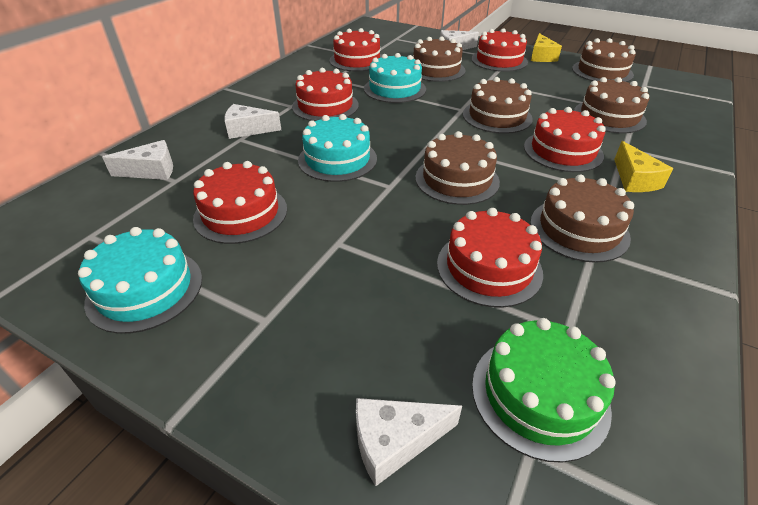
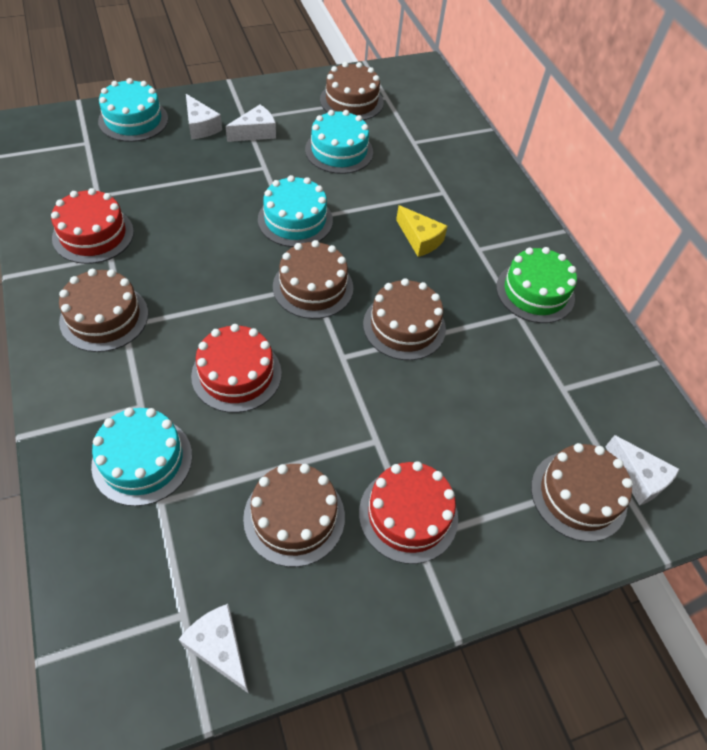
red cake: [193,161,287,244] [292,68,359,121] [330,28,382,71] [437,208,543,308] [471,28,528,72] [524,107,606,172] = 6 -> [51,188,134,264] [191,324,282,413] [359,461,458,564] = 3
turquoise cake: [78,227,202,334] [298,114,377,182] [364,53,426,103] = 3 -> [91,408,192,506] [98,78,168,142] [258,175,333,247] [305,110,373,174] = 4
yellow cheese: [531,33,562,62] [614,141,673,192] = 2 -> [396,205,448,257] = 1

